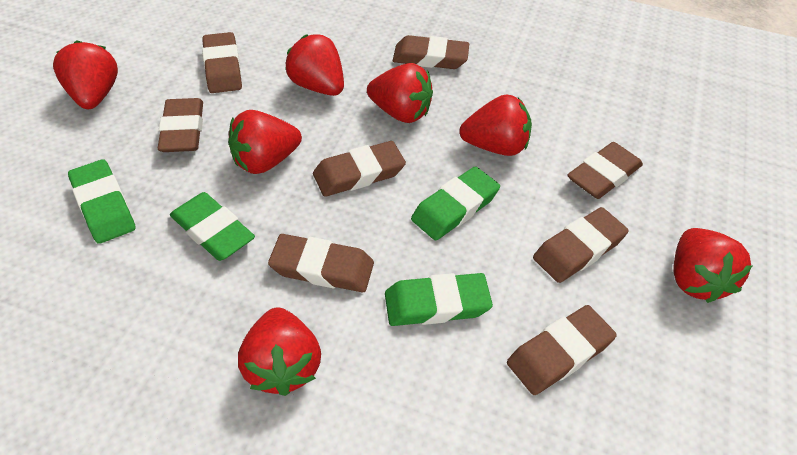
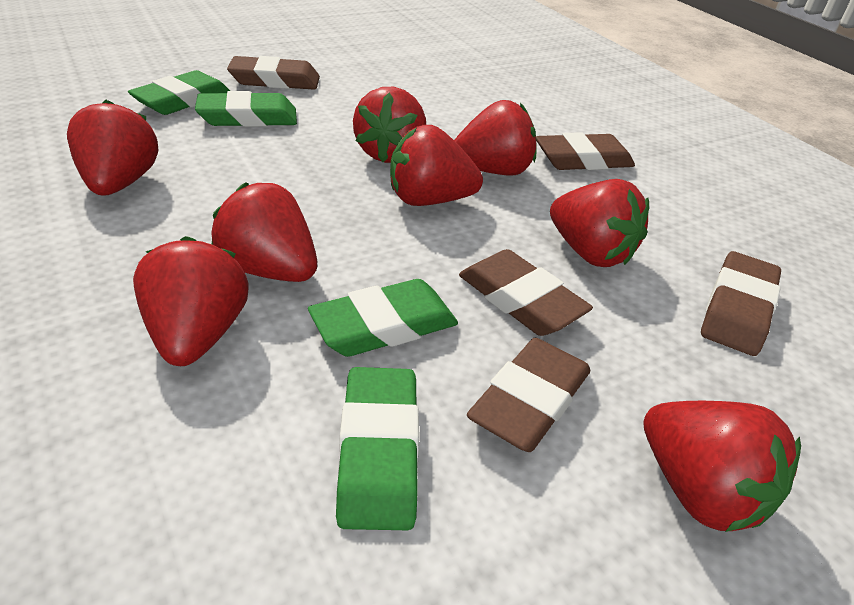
brown eraser: [158,98,203,152] [202,32,242,93] [268,234,374,292] [313,141,406,197] [393,35,469,69] [507,305,617,395] [533,207,629,283] [568,142,643,199] = 8 -> [227,56,320,90] [459,249,593,336] [467,338,590,452] [536,132,635,170] [701,251,781,356] = 5
red strawberry: [53,40,118,109] [228,110,302,174] [238,308,321,396] [285,34,344,96] [367,63,433,123] [459,94,532,156] [673,228,752,303] = 7 -> [67,99,158,196] [133,236,249,366] [211,182,317,282] [353,87,426,163] [390,125,483,206] [454,100,537,176] [550,179,649,267] [644,401,801,532] = 8

